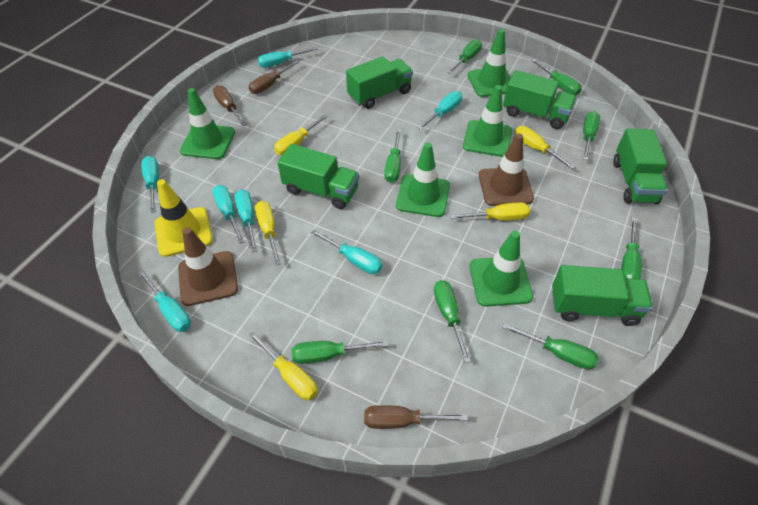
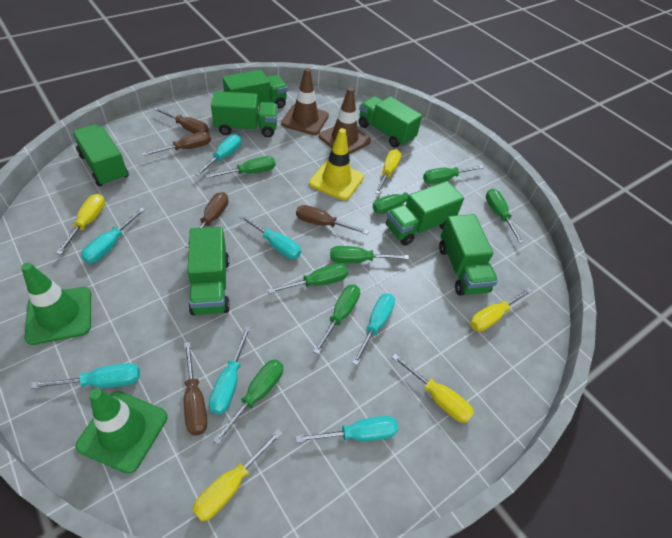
brown screwdriver: [213,85,247,126] [249,60,300,94] [364,405,468,429] = 3 -> [142,132,211,156] [154,107,209,133] [184,342,207,436] [185,192,229,248] [296,205,369,234] = 5
green traffic cone: [180,88,235,159] [396,142,450,217] [463,85,512,157] [467,29,511,97] [470,231,533,307] = 5 -> [21,263,91,345] [76,388,168,474] = 2
green truck: [278,144,359,209] [346,56,413,109] [503,70,577,129] [552,265,653,326] [613,128,668,204] = 5 -> [72,124,129,186] [187,227,230,315] [211,91,278,137] [223,70,288,108] [359,96,422,148] [386,181,464,246] [439,214,498,296] = 7

